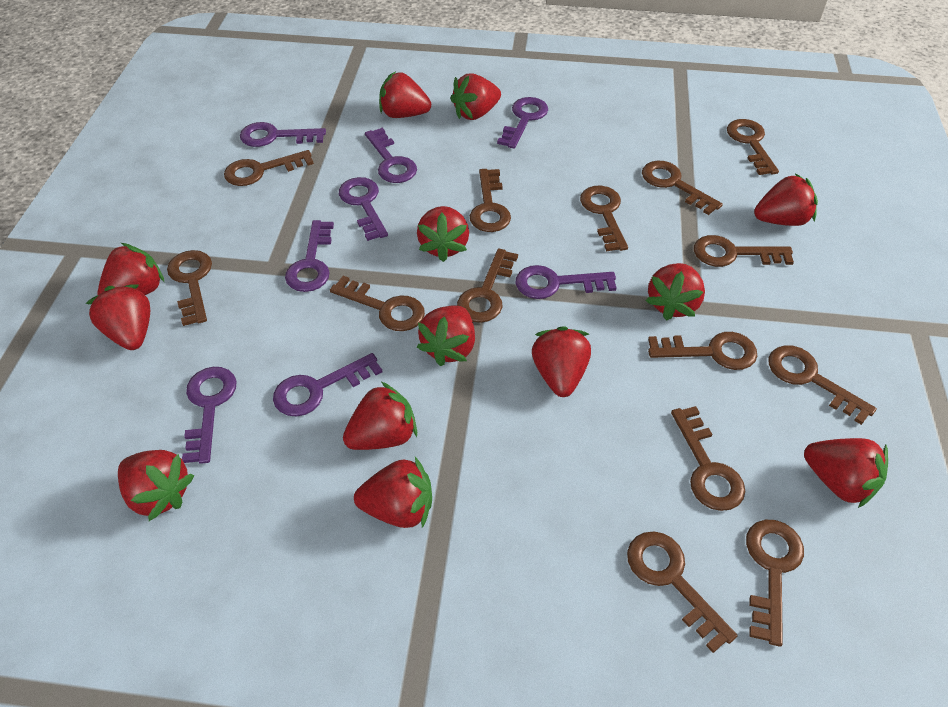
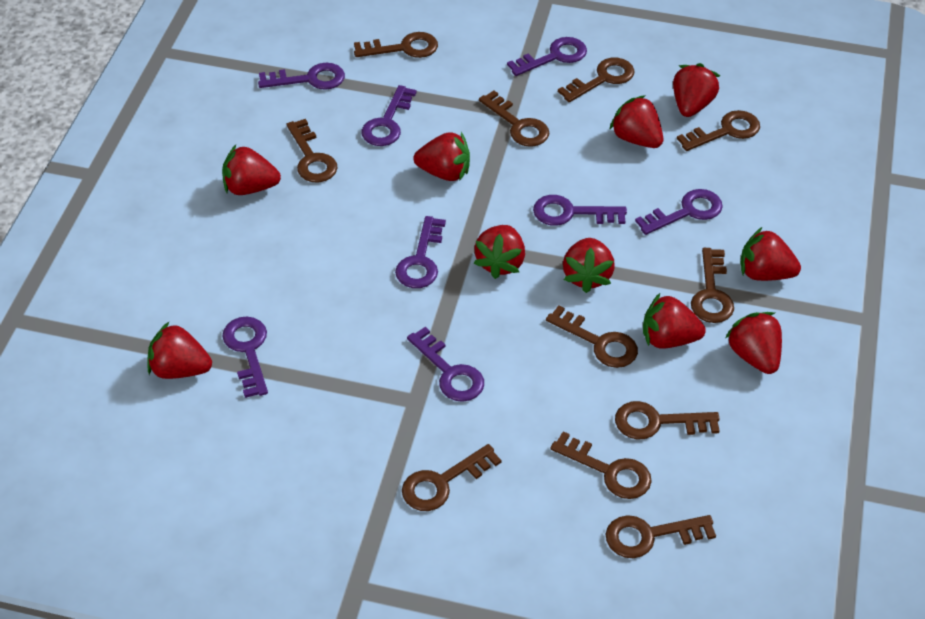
brown key: [167,250,212,326] [224,150,314,186] [330,276,425,331] [457,248,518,323] [470,169,511,232] [580,186,628,252] [627,531,738,653] [642,160,723,215] [648,332,757,370] [671,406,746,511] [694,235,794,267] [727,119,779,175] [746,520,804,647] [769,345,877,425] = 14 -> [286,119,338,183] [354,32,438,58] [402,444,502,511] [479,91,549,147] [546,305,638,368] [550,431,652,499] [558,58,634,102] [606,515,716,558] [615,401,720,440] [677,110,760,151] [691,248,734,323] = 11
red strawberry: [85,284,150,350] [97,243,164,295] [118,450,194,521] [343,382,417,450] [354,457,432,528] [379,71,431,118] [417,206,469,262] [417,305,475,366] [450,74,501,120] [532,326,591,397] [645,263,705,321] [754,173,818,226] [804,438,888,508] = 13 -> [147,322,212,379] [222,145,281,195] [413,132,470,181] [474,225,525,279] [563,238,615,293] [609,95,663,148] [643,293,706,349] [673,63,720,117] [725,312,782,374] [740,227,801,281] = 10

